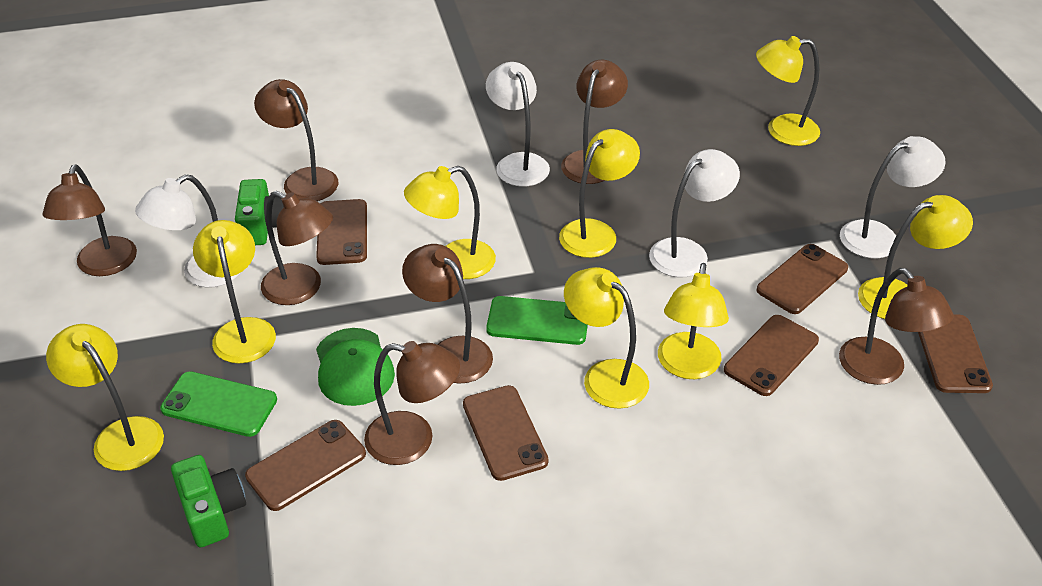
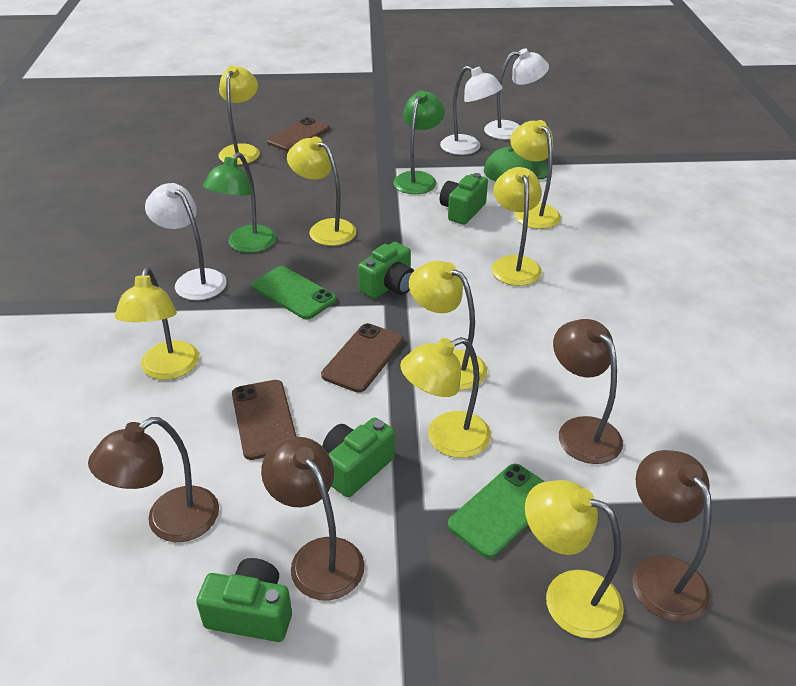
brown lamp: [42,165,137,276] [254,79,338,201] [261,191,333,305] [364,341,460,465] [402,244,493,384] [561,60,628,184] [839,268,953,385] = 7 -> [88,417,219,542] [261,437,365,601] [553,319,623,464] [632,450,712,622] = 4
brown phone: [245,420,366,511] [316,199,367,265] [463,385,549,481] [724,315,819,396] [757,244,848,314] [918,314,993,393] = 6 -> [232,380,297,460] [267,117,330,152] [321,323,403,393] = 3
green camera: [171,455,246,547] [235,179,284,245] = 2 -> [196,558,292,642] [322,418,395,497] [358,242,414,299] [440,173,488,225] = 4
green lamp: none = 0 -> [203,152,276,253] [393,90,445,194] = 2
white lamp: [135,174,240,288] [486,62,550,187] [649,149,740,277] [840,136,946,258] = 4 -> [145,183,227,300] [440,66,503,155] [484,48,549,140] = 3

